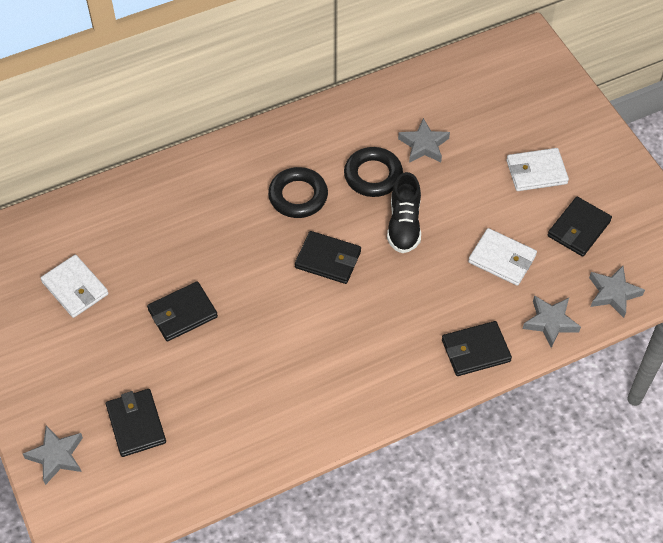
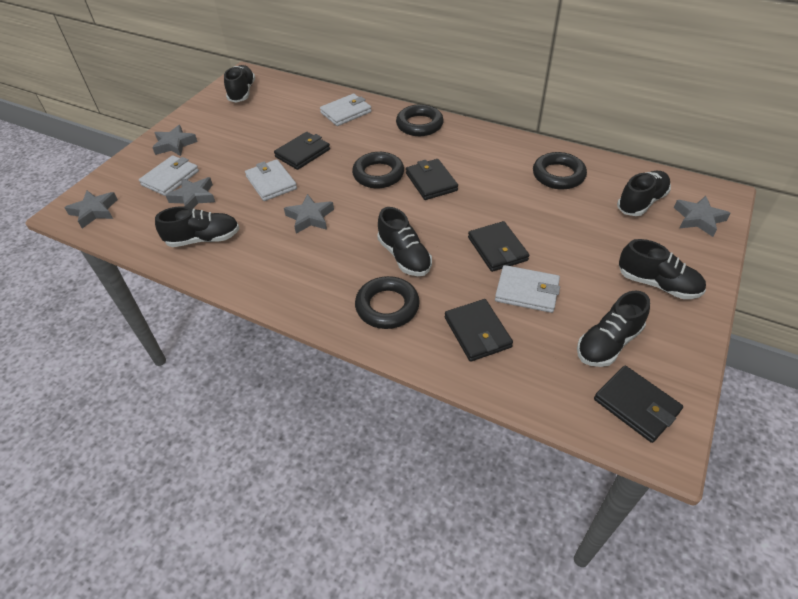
black ring: [268,167,328,218] [344,147,403,197] = 2 -> [352,152,404,188] [355,276,420,329] [396,104,444,136] [533,152,587,190] = 4
black shoe: [387,172,421,253] = 1 -> [155,206,239,247] [224,65,255,103] [377,207,432,276] [577,290,650,367] [617,171,671,216] [619,239,706,299] = 6
grey star: [23,425,83,485] [398,118,450,163] [523,295,581,348] [589,266,645,318] = 4 -> [64,191,118,228] [152,125,198,156] [166,177,215,209] [284,194,334,234] [674,196,731,237] = 5
white wallet: [40,255,108,318] [468,228,537,286] [506,148,569,191] = 3 -> [139,155,199,196] [245,159,297,201] [320,94,372,126] [495,265,560,313] = 4

